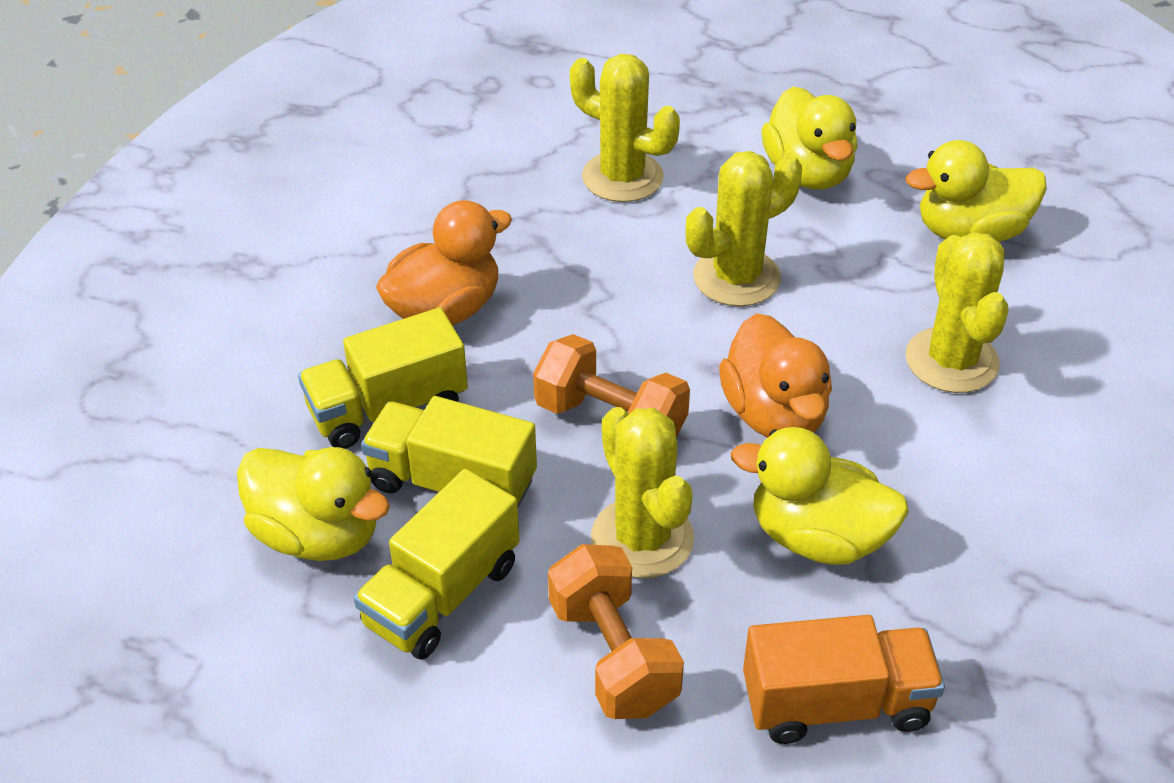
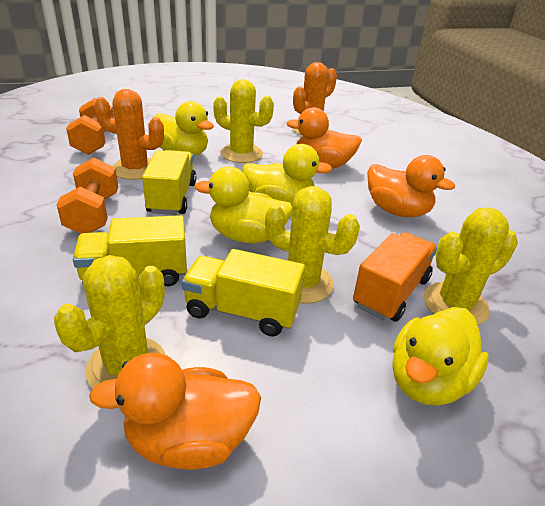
orange cactus: none = 0 -> [94,89,164,180] [292,62,337,135] = 2
orange duck: [376,200,512,325] [719,313,832,438] = 2 -> [89,353,261,470] [286,107,362,168] [367,155,455,217] = 3

